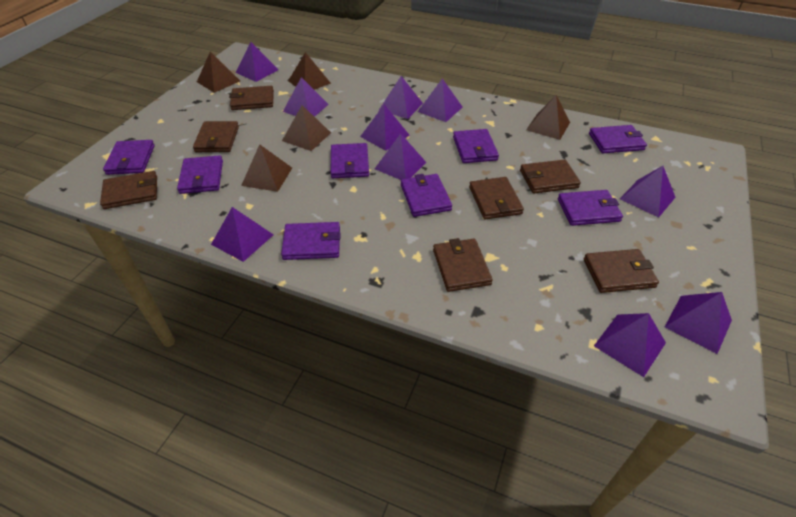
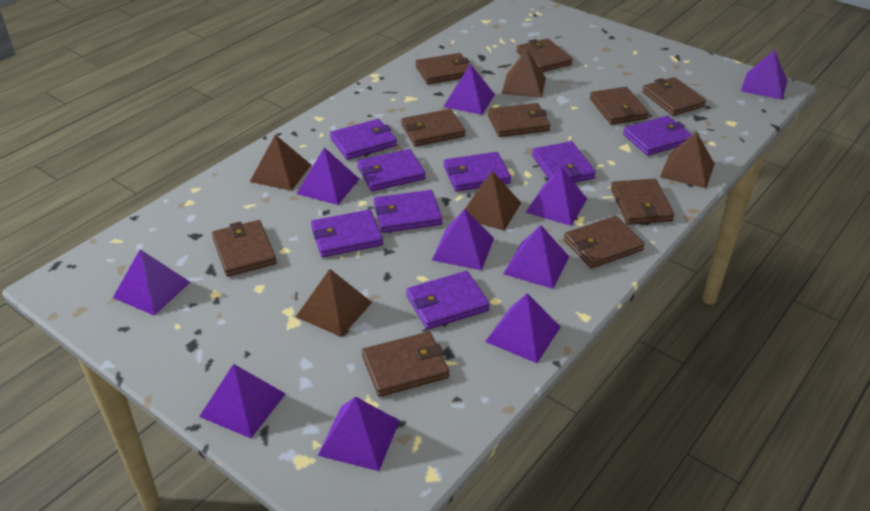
brown wallet: [100,171,157,209] [193,121,239,152] [229,86,274,110] [433,238,493,292] [469,177,524,220] [520,160,581,194] [584,249,659,293] = 7 -> [212,220,277,277] [362,332,449,397] [401,109,465,146] [415,53,470,84] [488,103,550,137] [516,38,573,72] [564,216,645,268] [590,87,649,125] [611,179,674,225] [642,77,706,116] = 10

